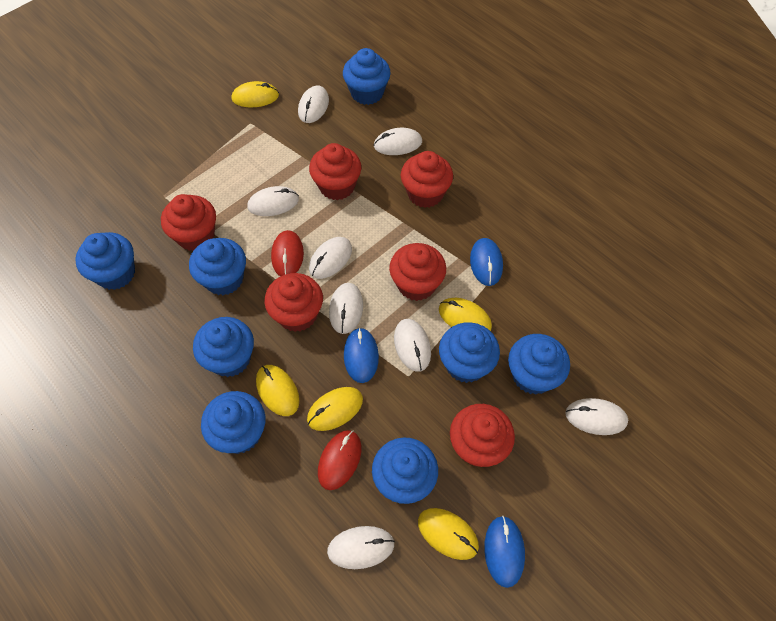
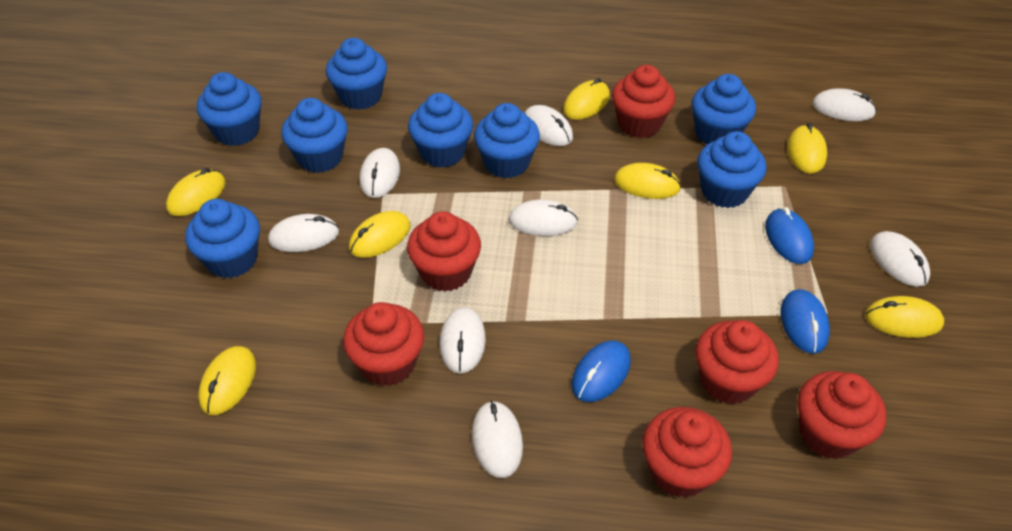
red mouse: [271,230,304,276] [318,430,361,490] = 2 -> none = 0
yellow mouse: [232,81,279,107] [256,365,300,416] [307,387,363,431] [418,508,479,560] [439,298,492,331] = 5 -> [166,168,226,216] [198,346,256,415] [349,211,411,258] [563,78,610,120] [614,163,681,199] [787,123,827,174] [865,296,944,338] = 7

